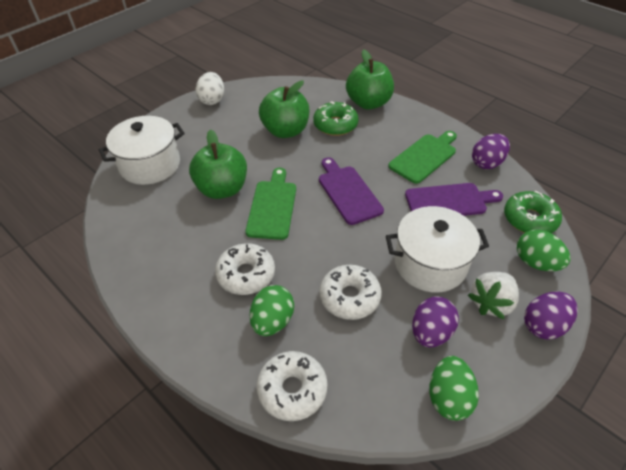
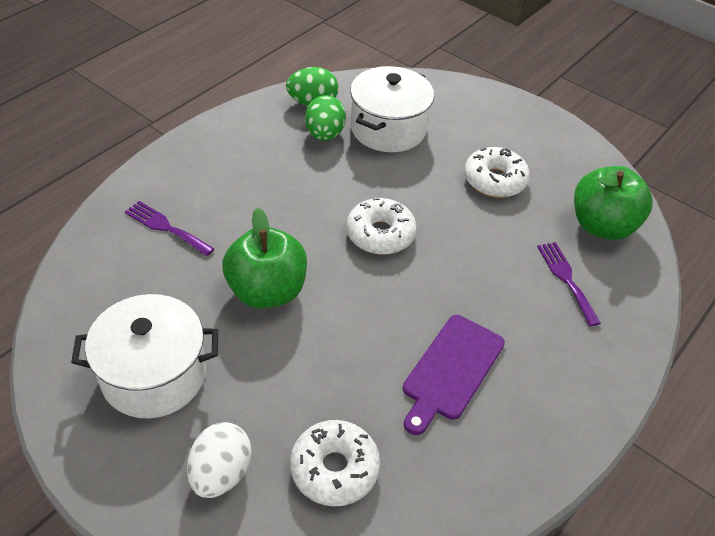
green apple: [189,129,247,199] [259,81,309,138] [346,50,394,110] = 3 -> [222,207,307,308] [574,166,653,240] = 2
green cutting board: [246,168,296,240] [388,131,457,184] = 2 -> none = 0
green donut: [313,101,359,136] [504,191,562,233] = 2 -> none = 0
green egg: [250,285,294,336] [429,356,479,421] [517,230,570,271] = 3 -> [286,67,338,106] [305,95,346,141] = 2
purple cutting board: [319,157,384,225] [405,183,503,216] = 2 -> [403,315,505,435] = 1
purple egg: [412,296,459,347] [472,134,510,169] [524,291,578,340] = 3 -> none = 0
purple fork: none = 0 -> [125,201,214,256] [537,242,601,326] = 2
white strawberry: [468,272,519,319] = 1 -> none = 0

